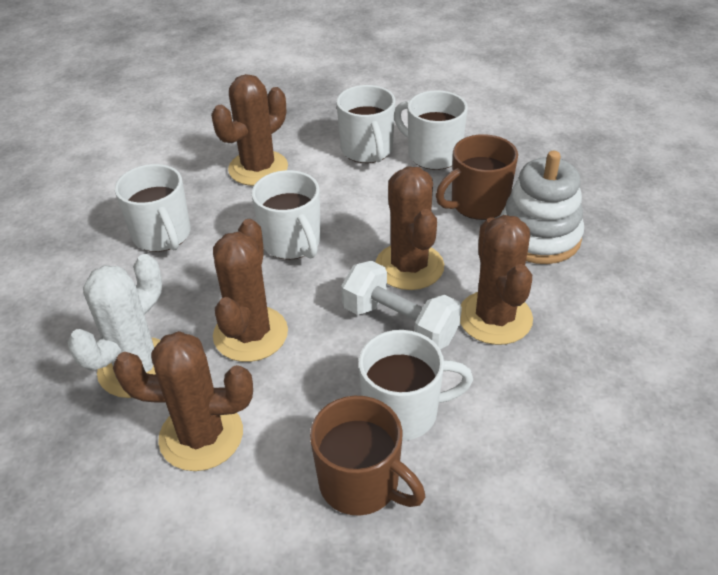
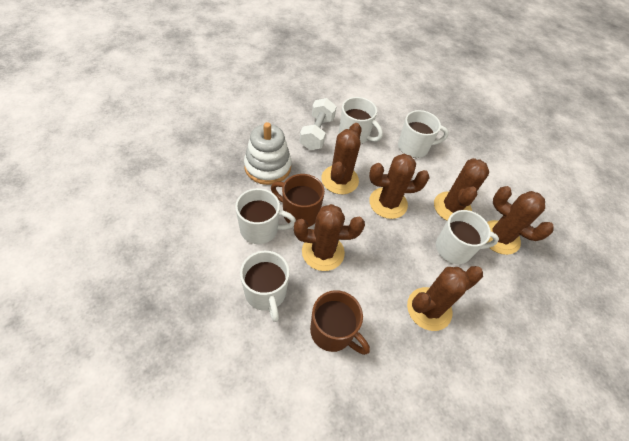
brown cactus: [113,331,253,471] [211,74,288,186] [213,219,288,362] [376,166,444,290] [460,215,533,345] = 5 -> [294,204,365,271] [321,123,361,194] [369,154,430,219] [407,266,483,331] [434,158,489,220] [487,186,554,255] = 6
white cactus: [68,254,162,398] = 1 -> none = 0

